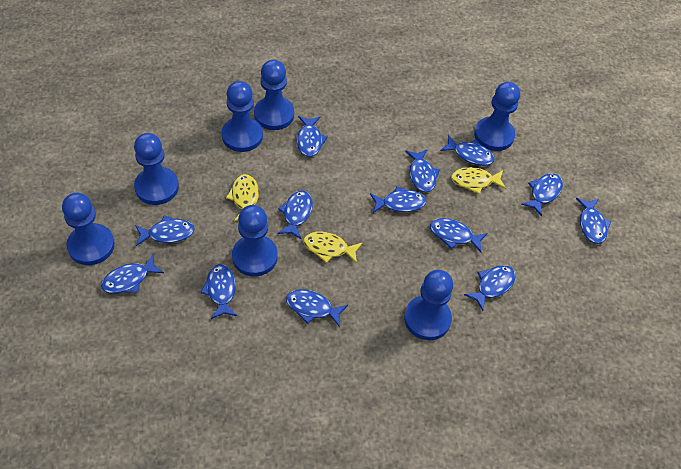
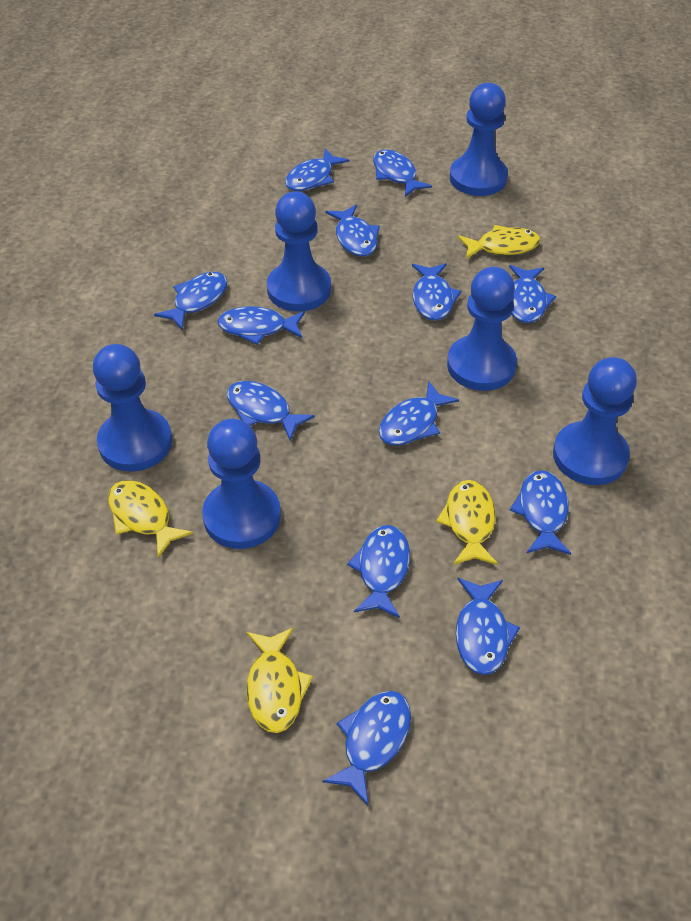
blue pawn: [62,193,115,265] [134,133,179,205] [221,81,263,152] [232,205,278,276] [254,60,294,130] [404,270,453,340] [474,82,520,151] = 7 -> [93,344,172,471] [202,419,281,549] [267,191,331,312] [447,267,517,391] [450,83,508,196] [553,357,637,485] = 6
yellow fish: [226,174,259,221] [303,232,362,263] [451,167,506,194] = 3 -> [108,480,193,558] [246,628,313,733] [436,480,498,565] [458,225,540,259] = 4

